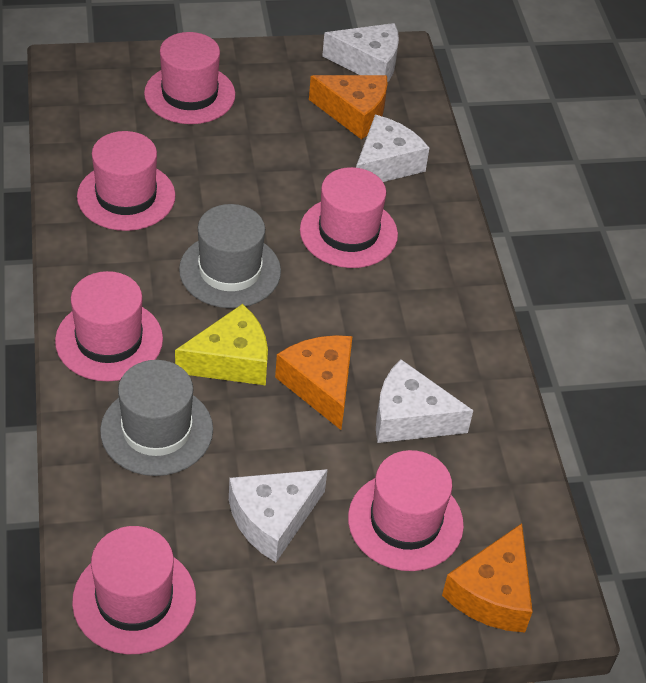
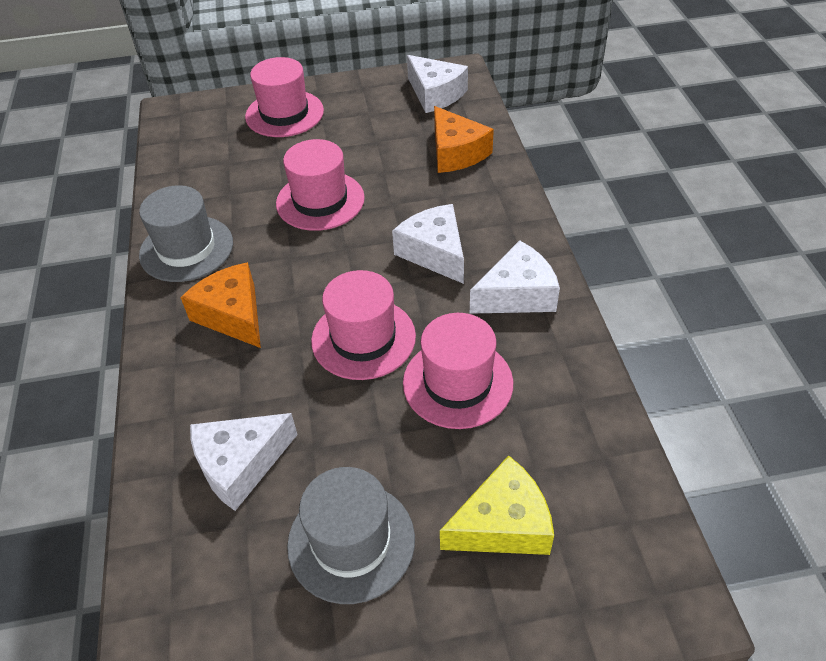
orange cheese: [275,335,353,430] [309,75,387,140] [442,523,533,633] = 3 -> [180,262,261,348] [434,106,494,173] = 2
pink hat: [55,271,163,381] [72,526,196,654] [77,131,176,231] [144,32,235,124] [300,167,398,268] [348,450,464,571] = 6 -> [245,57,324,137] [276,139,365,231] [311,270,416,380] [403,313,513,429] = 4

